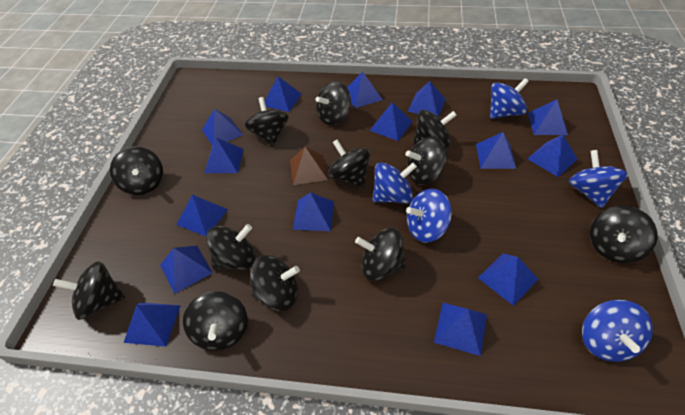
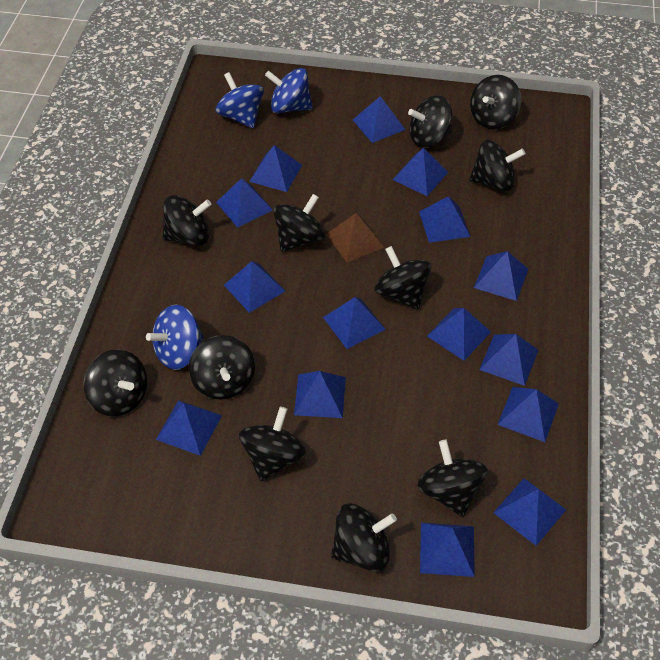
black spinning top: [53,261,125,320] [110,146,163,195] [183,291,248,351] [206,224,255,270] [244,97,289,147] [250,255,300,311] [315,81,351,125] [328,139,370,187] [355,228,407,281] [406,137,447,185] [413,110,457,148] [590,206,658,263] = 12 -> [84,349,147,417] [163,195,211,246] [188,335,255,400] [239,407,306,481] [273,194,325,252] [331,504,397,572] [375,246,431,310] [408,95,452,148] [417,440,488,517] [469,140,525,192] [470,75,521,130] = 11
blue spinning top: [373,162,417,204] [406,189,452,243] [490,78,529,119] [569,150,628,208] [582,300,653,362] = 5 -> [146,305,204,370] [216,72,264,128] [265,68,313,113] = 3

